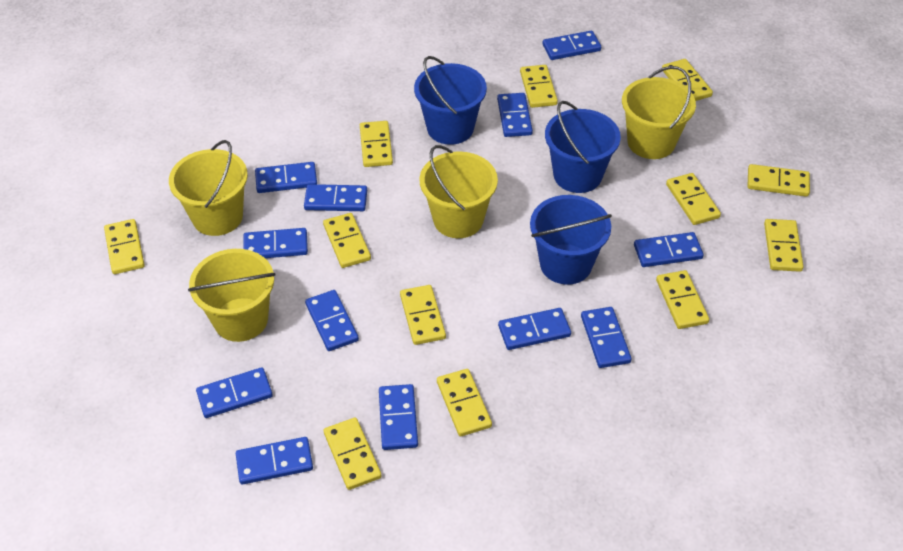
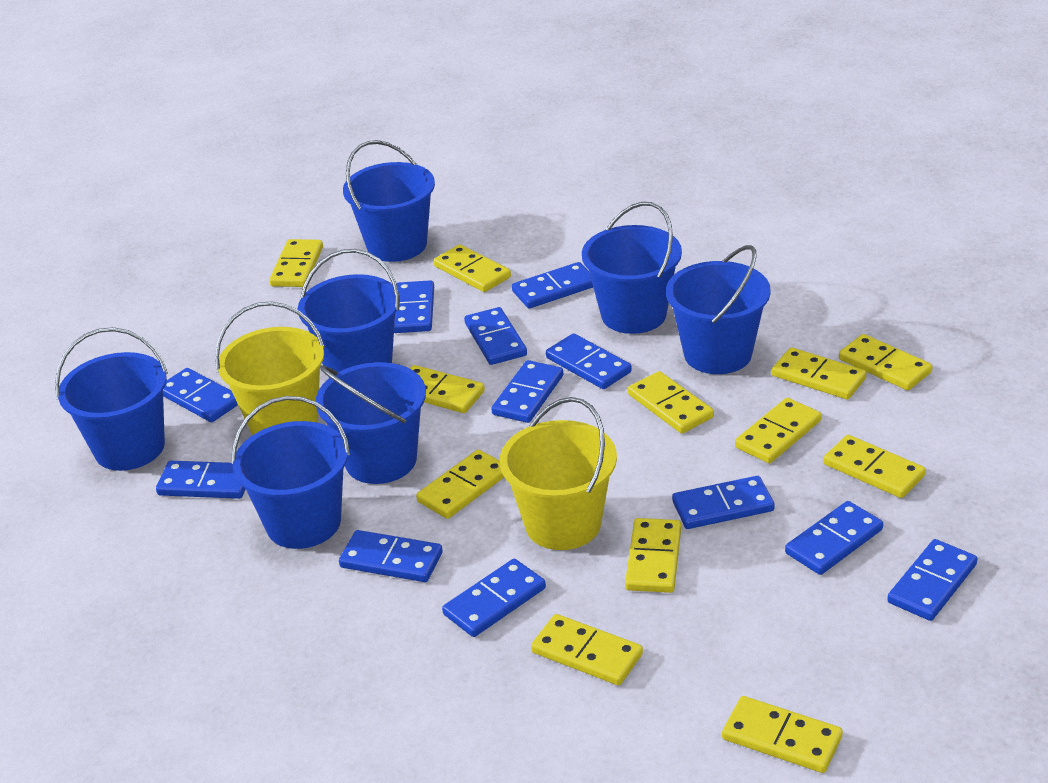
blue bucket: [414,56,487,145] [530,195,612,285] [545,101,621,193] = 3 -> [55,327,168,471] [231,396,350,549] [298,249,400,378] [316,362,426,484] [343,140,435,262] [582,202,682,334] [666,245,771,374] = 7
yellow bucket: [169,140,248,236] [188,249,276,342] [420,145,498,238] [622,66,696,159] = 4 -> [215,301,325,435] [500,397,617,550] = 2

